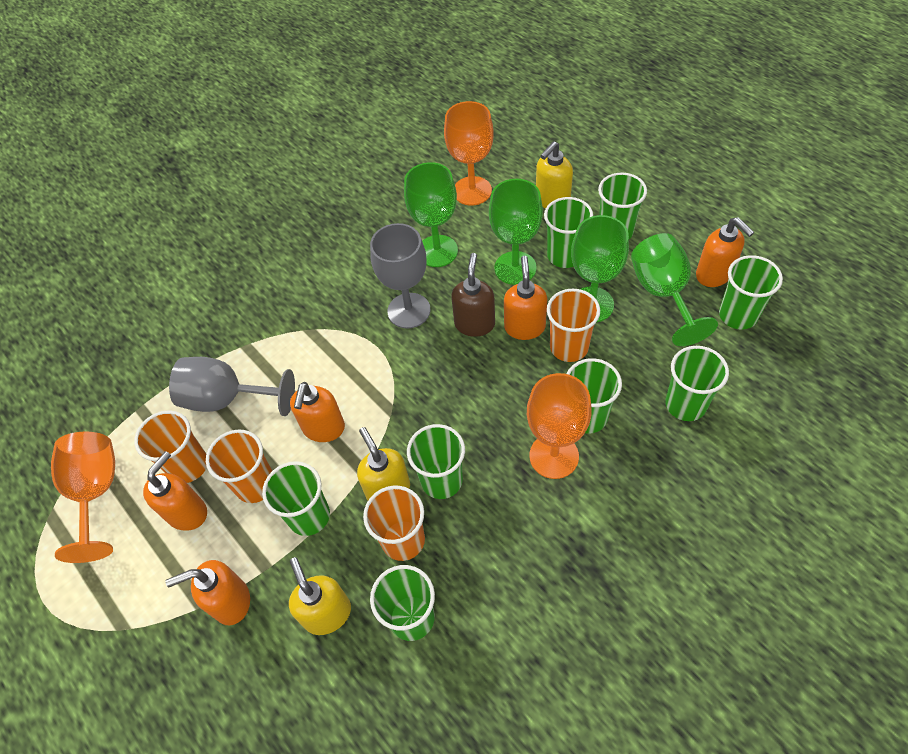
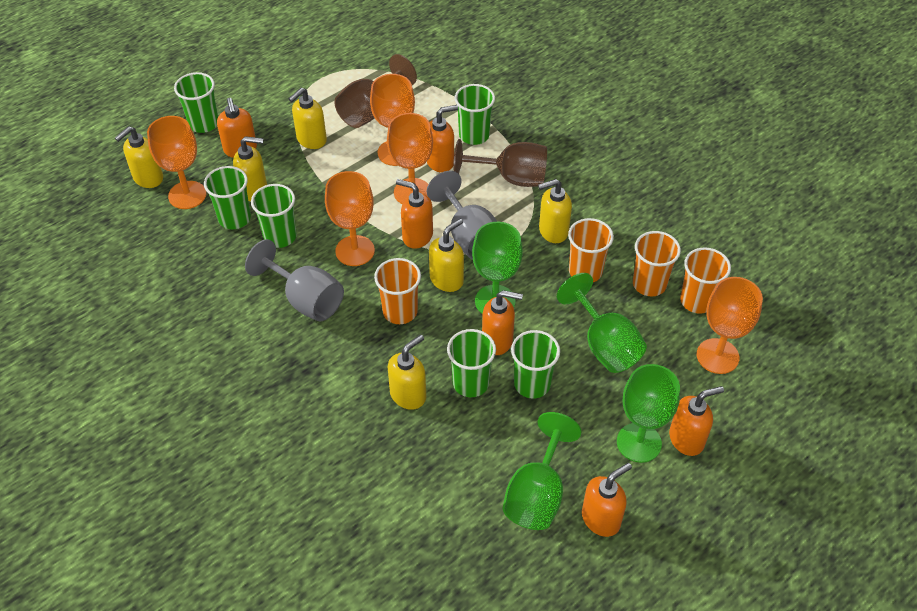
brown goblet: none = 0 -> [334,54,417,128] [454,139,547,187] = 2
brown soap dispenser: [451,253,495,337] = 1 -> none = 0
green cup: [262,461,330,536] [370,565,435,641] [407,424,465,499] [544,197,593,268] [566,358,622,433] [598,172,647,239] [665,346,729,421] [719,255,783,330] = 8 -> [174,72,218,133] [204,166,251,229] [251,184,297,248] [447,329,496,397] [455,84,495,145] [511,330,560,398] = 6
orange goblet: [51,432,115,563] [444,101,494,205] [527,373,592,479] = 3 -> [147,116,206,209] [325,171,375,266] [370,74,415,166] [387,113,433,204] [697,277,763,374] = 5
orange soap dispenser: [143,451,207,531] [165,560,250,625] [290,382,345,442] [504,256,547,340] [696,217,754,287] = 5 -> [217,98,257,158] [396,179,433,249] [427,105,458,173] [482,290,523,355] [582,463,632,537] [669,386,724,456] = 6
yellow soap dispenser: [289,557,351,635] [357,427,410,501] [536,141,573,209] = 3 -> [115,126,163,188] [233,136,267,201] [289,88,327,149] [388,335,426,410] [429,219,464,292] [538,179,572,243] = 6

